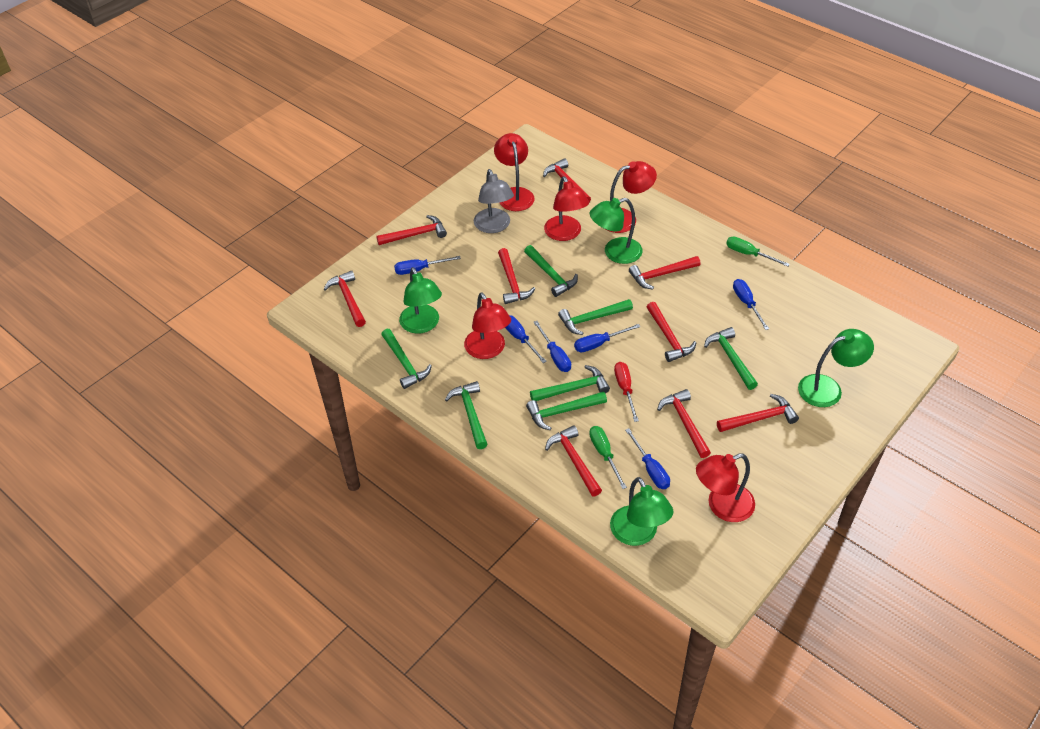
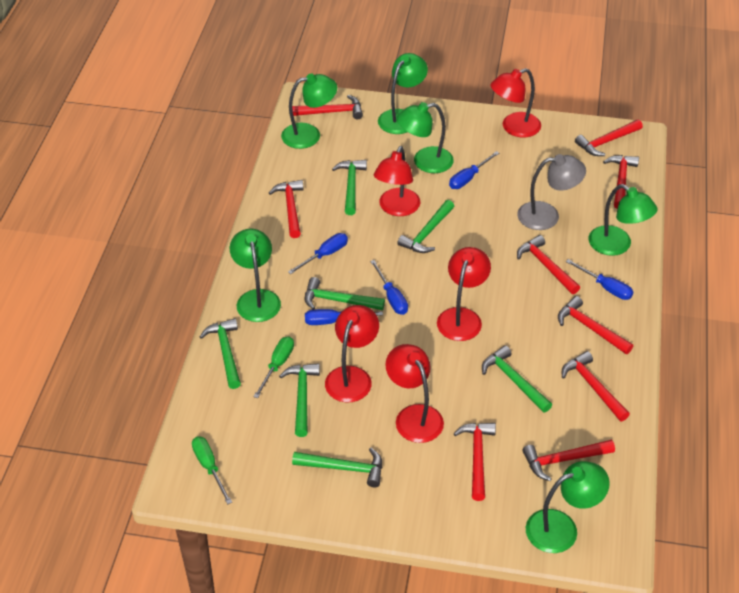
blue screwdriver: [394,256,461,275] [505,315,547,363] [533,321,571,372] [574,324,640,352] [625,428,670,489] [733,279,769,330] = 6 -> [288,233,348,274] [305,309,383,325] [370,260,408,315] [449,151,499,189] [566,259,633,300] = 5
green lamp: [399,267,442,334] [590,198,643,264] [610,477,673,546] [798,329,874,407] = 4 -> [230,229,281,322] [281,74,337,149] [378,53,428,134] [397,102,454,173] [526,461,610,553] [588,184,658,256] = 6
red screwdriver: [614,362,639,422] = 1 -> none = 0

